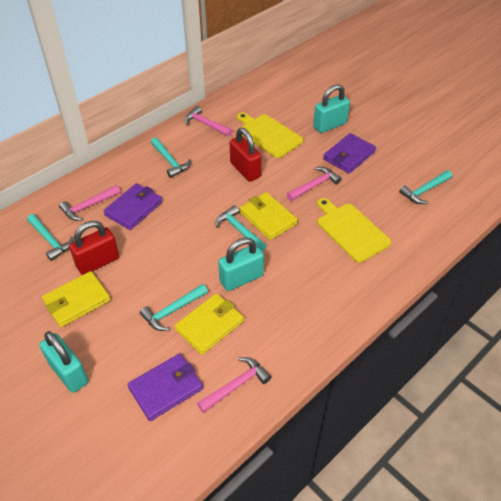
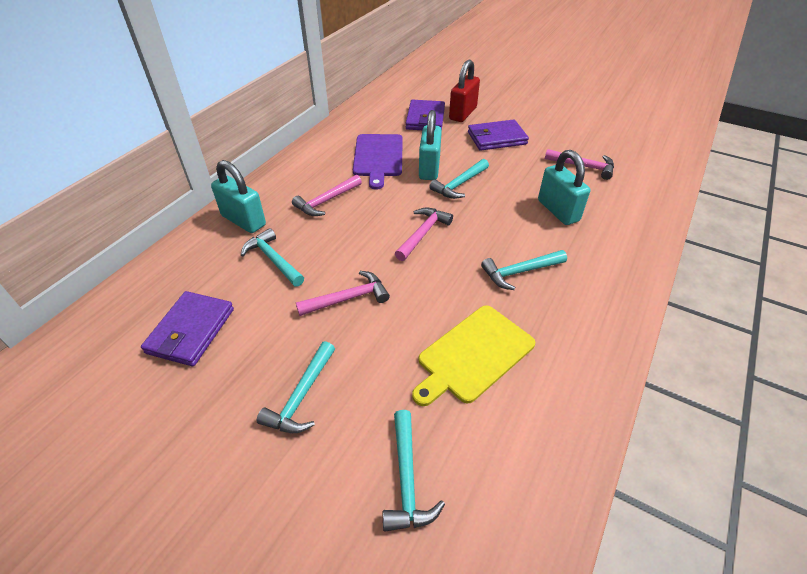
purple cutting board: none = 0 -> [353,134,403,190] = 1
red padlock: [69,221,119,275] [230,128,261,182] = 2 -> [449,60,480,122] = 1
yellow cutting board: [237,112,304,158] [317,198,391,263] = 2 -> [412,305,535,406] = 1
yellow wallet: [42,271,111,327] [175,293,244,355] [239,192,298,240] = 3 -> none = 0

